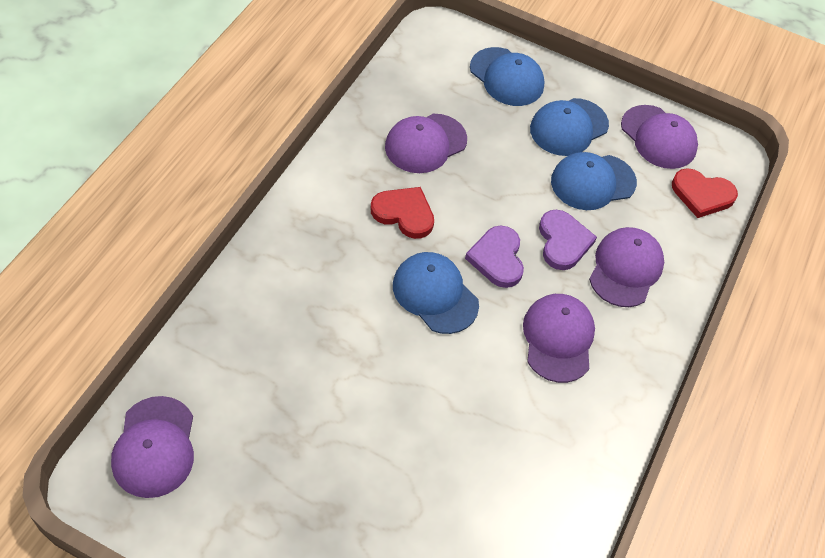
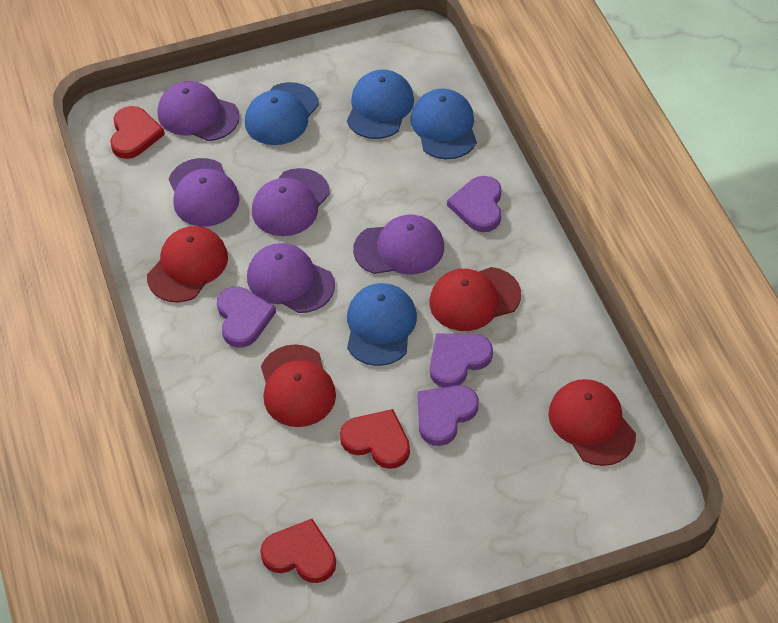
purple heart: [465,225,524,288] [539,210,597,270] = 2 -> [217,287,276,348] [417,385,479,446] [430,334,493,387] [447,176,502,232] = 4
red cap: none = 0 -> [147,226,228,302] [261,344,336,427] [429,267,521,331] [548,379,636,466] = 4
red heart: [371,187,434,239] [672,168,738,218] = 2 -> [110,106,165,159] [260,519,336,583] [340,409,410,469] = 3

